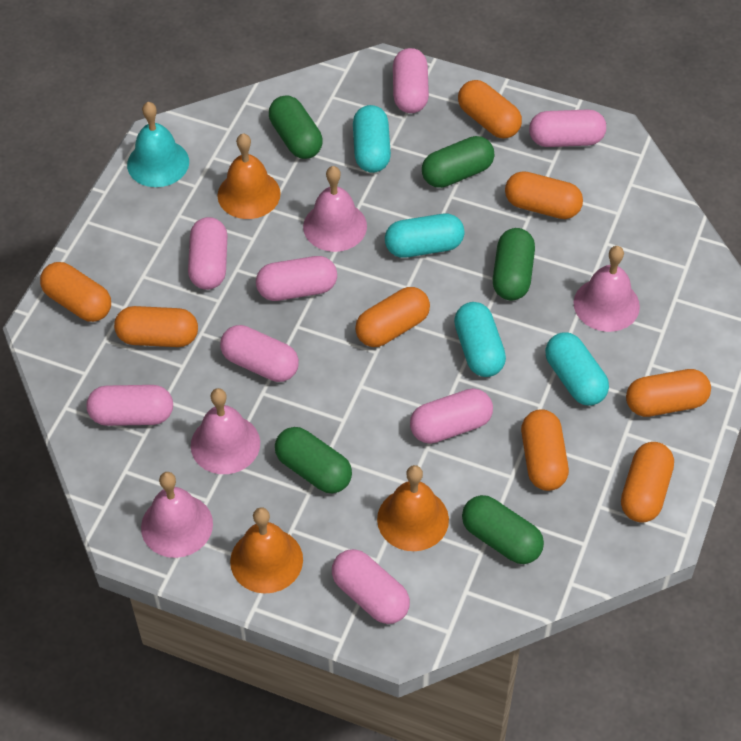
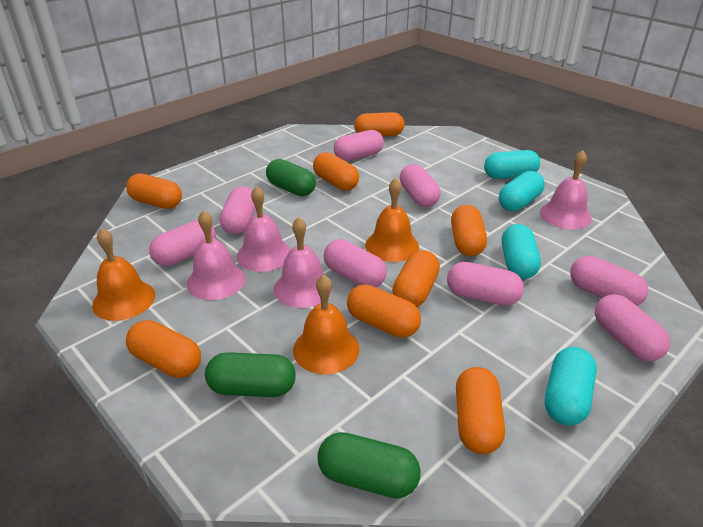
green capsule: [269,95,323,159] [275,427,352,494] [422,136,494,188] [462,495,544,564] [493,228,535,300] = 5 -> [205,352,296,397] [266,159,316,196] [317,432,421,498] = 3
turquoise bell: [127,102,189,187] = 1 -> none = 0

